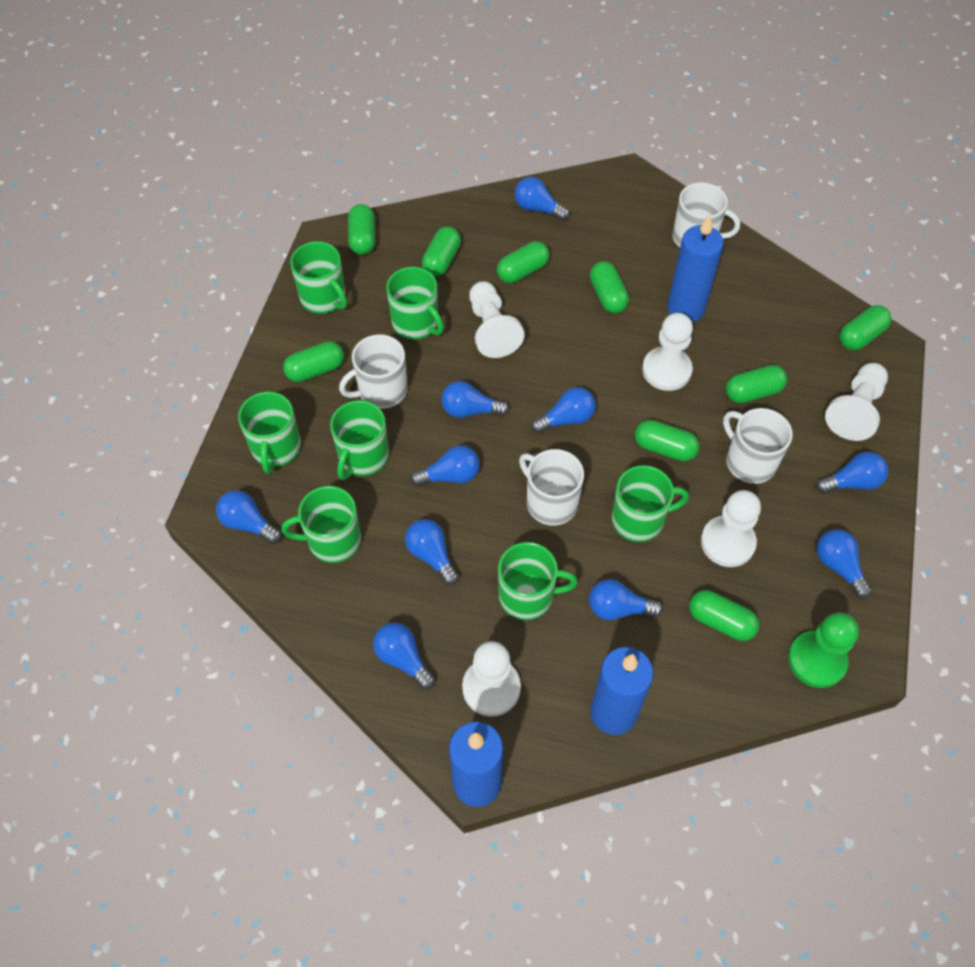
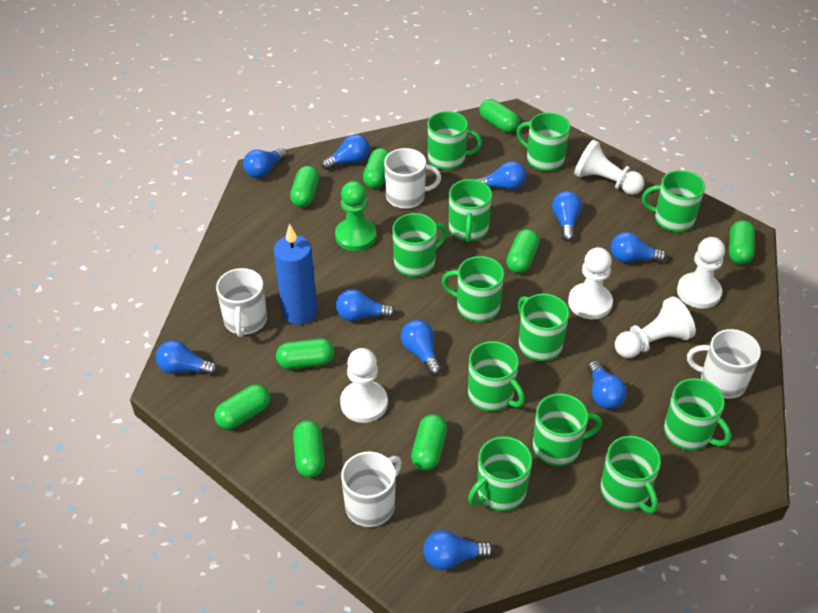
blue candle: [449,722,503,807] [590,647,653,735] [667,214,724,322] = 3 -> [274,224,317,325] = 1
green mug: [238,392,301,474] [281,486,361,563] [290,241,347,314] [330,400,389,480] [386,267,444,339] [498,542,578,620] [612,465,689,542] = 7 -> [393,213,447,277] [428,111,482,170] [442,256,504,322] [449,179,492,242] [468,341,525,411] [468,436,532,511] [516,113,570,171] [518,294,569,361] [532,393,602,466] [600,436,661,513] [642,170,705,232] [664,378,731,450] = 12

